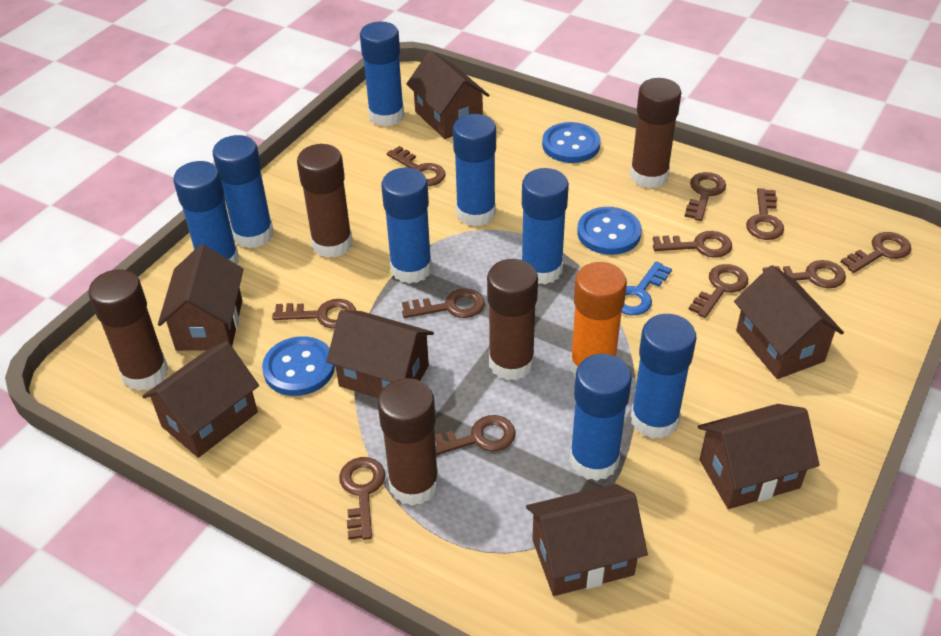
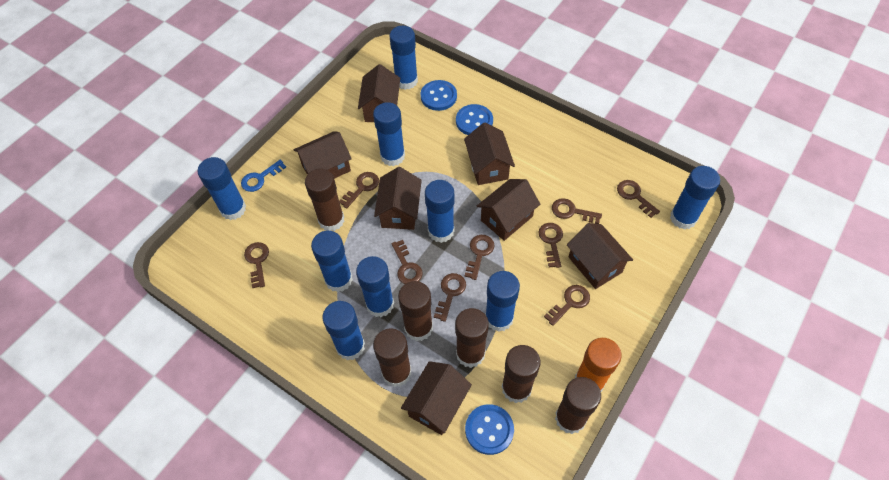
blue glue stick: [173,161,239,264] [213,135,274,249] [360,22,404,127] [381,168,432,284] [453,114,496,226] [522,168,569,285] [570,354,632,481] [631,314,697,439] = 8 -> [197,157,246,220] [311,231,353,292] [323,301,365,360] [356,256,394,317] [373,102,405,166] [389,26,418,90] [425,180,454,243] [485,271,520,332] [670,166,720,230] = 9
brown glue stick: [88,269,169,391] [297,144,353,258] [378,378,439,506] [487,259,538,381] [630,78,682,188] = 5 -> [305,169,344,231] [373,328,411,387] [398,281,433,341] [455,308,489,368] [502,345,540,403] [555,377,601,434] = 6
brown key: [272,299,356,329] [339,457,385,540] [387,146,446,186] [402,289,485,318] [435,415,516,455] [653,231,732,258] [684,172,726,221] [688,264,748,318] [746,188,784,240] [763,260,846,288] [841,232,911,273] = 11 -> [244,242,269,288] [339,172,379,209] [391,240,423,284] [434,273,466,322] [465,235,494,280] [538,223,563,268] [544,285,590,326] [552,198,602,224] [617,180,660,218] = 9

